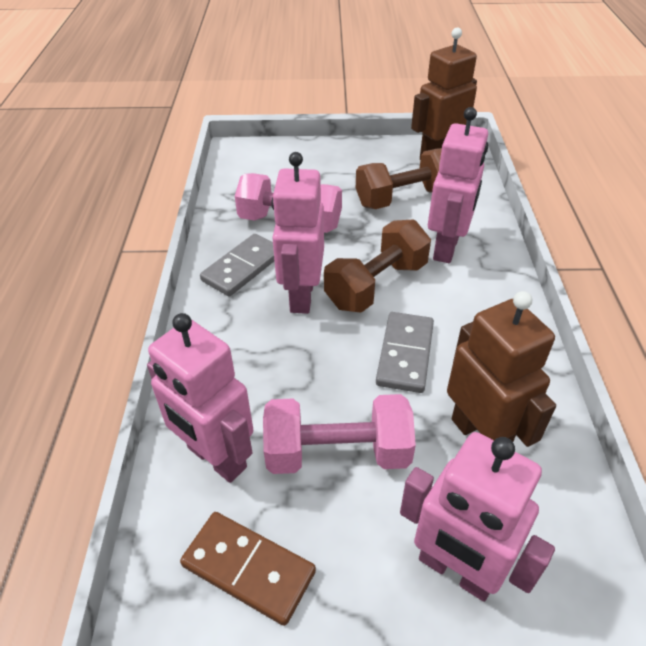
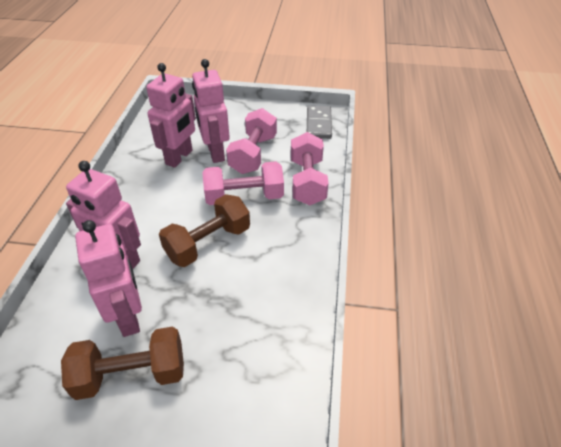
brown domino: [180,512,316,626] = 1 -> none = 0
brown robot: [411,27,477,160] [447,291,556,447] = 2 -> none = 0
grey domino: [200,234,274,296] [376,312,434,393] = 2 -> [307,106,332,139] = 1
pink dumbbell: [235,173,342,233] [263,394,416,474] = 2 -> [202,161,284,205] [226,108,277,174] [291,132,329,205] = 3

